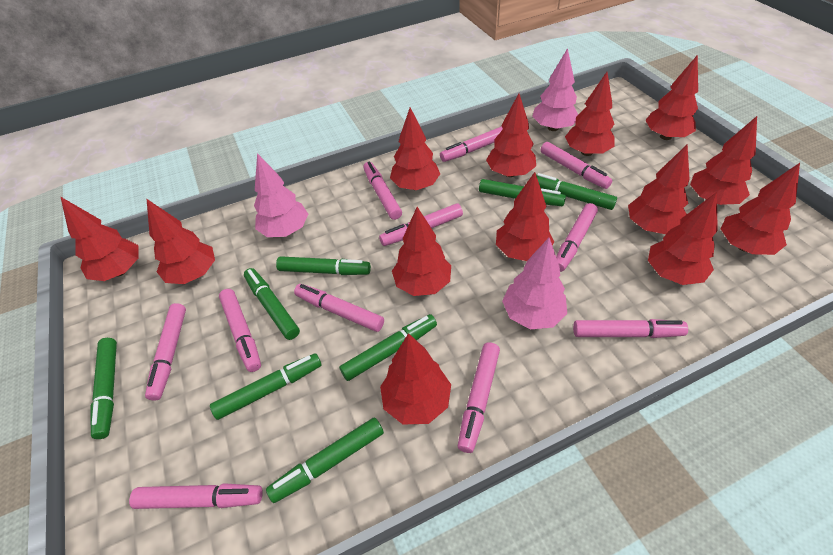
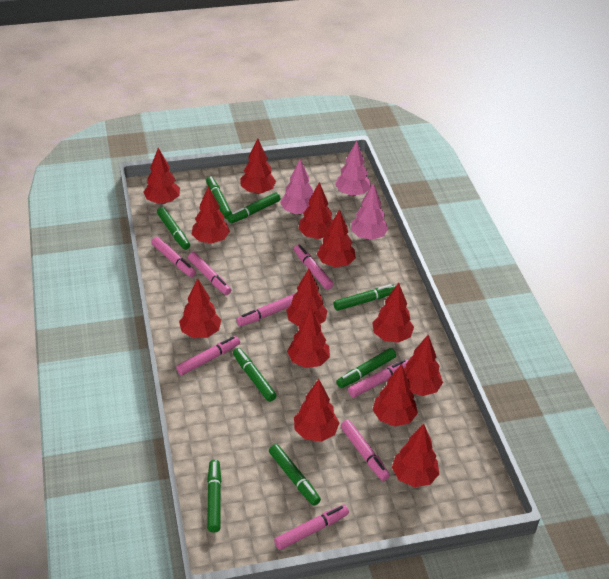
pink marker: [129,483,263,509] [145,303,186,401] [219,289,261,372] [294,284,384,332] [363,162,402,220] [379,203,463,246] [440,126,503,162] [458,342,500,453] [541,142,612,189] [556,203,598,272] [573,319,688,338] = 11 -> [151,237,196,277] [176,336,240,375] [188,252,231,295] [236,294,294,326] [274,505,349,550] [294,244,334,290] [341,420,390,481] [348,359,408,398] = 8

